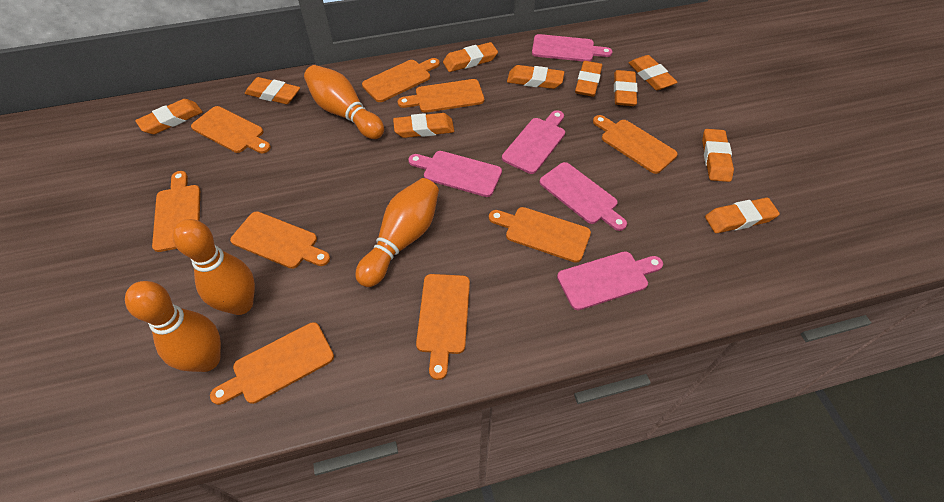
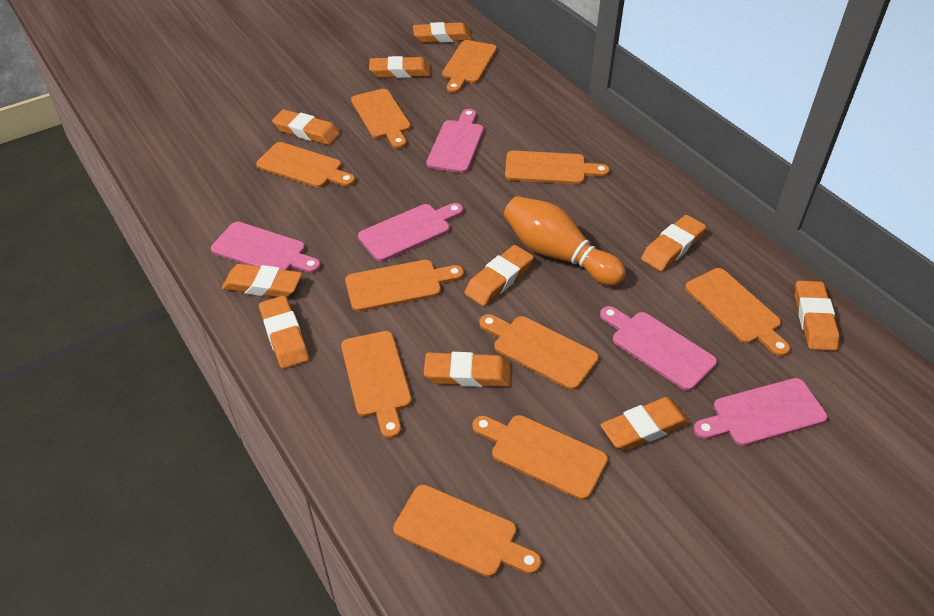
orange bowling pin: [125,281,221,372] [172,219,255,315] [304,65,384,139] [355,178,439,287] = 4 -> [504,196,626,286] = 1
orange cutting board: [152,171,200,252] [191,106,271,153] [210,322,334,405] [230,211,330,269] [362,58,440,102] [398,79,484,113] [416,274,470,380] [489,207,591,263] [593,115,678,174] = 9 -> [256,142,355,188] [341,331,412,438] [345,260,464,312] [351,89,411,148] [393,485,541,577] [442,40,497,93] [472,415,608,500] [479,314,599,390] [505,151,610,184] [685,268,790,356] = 10

